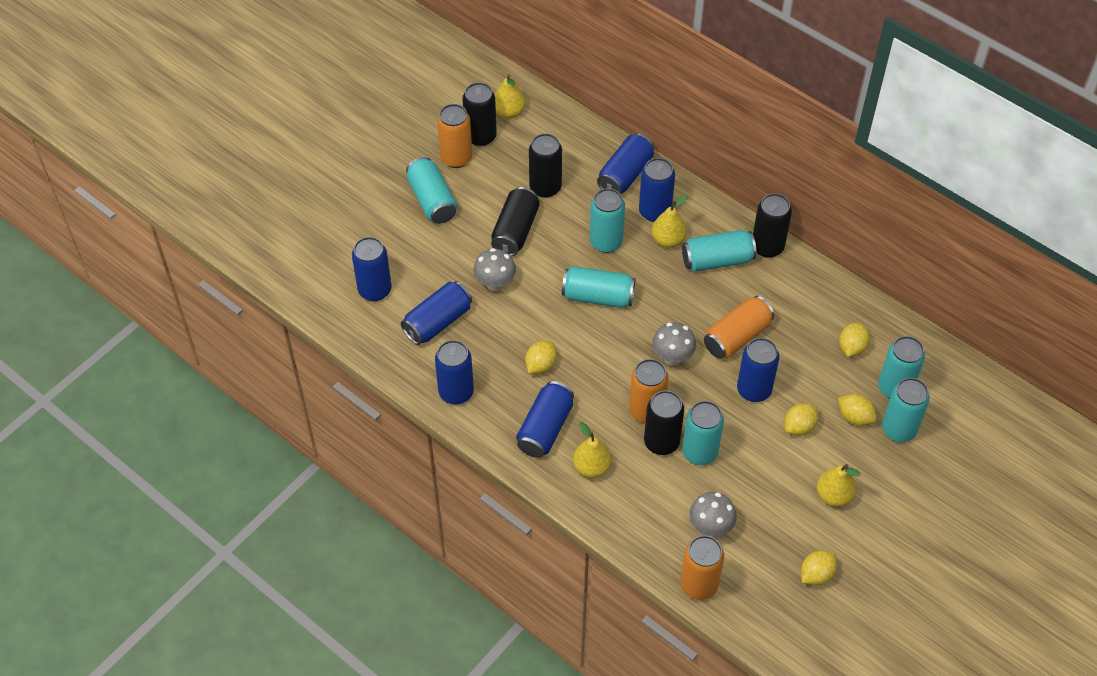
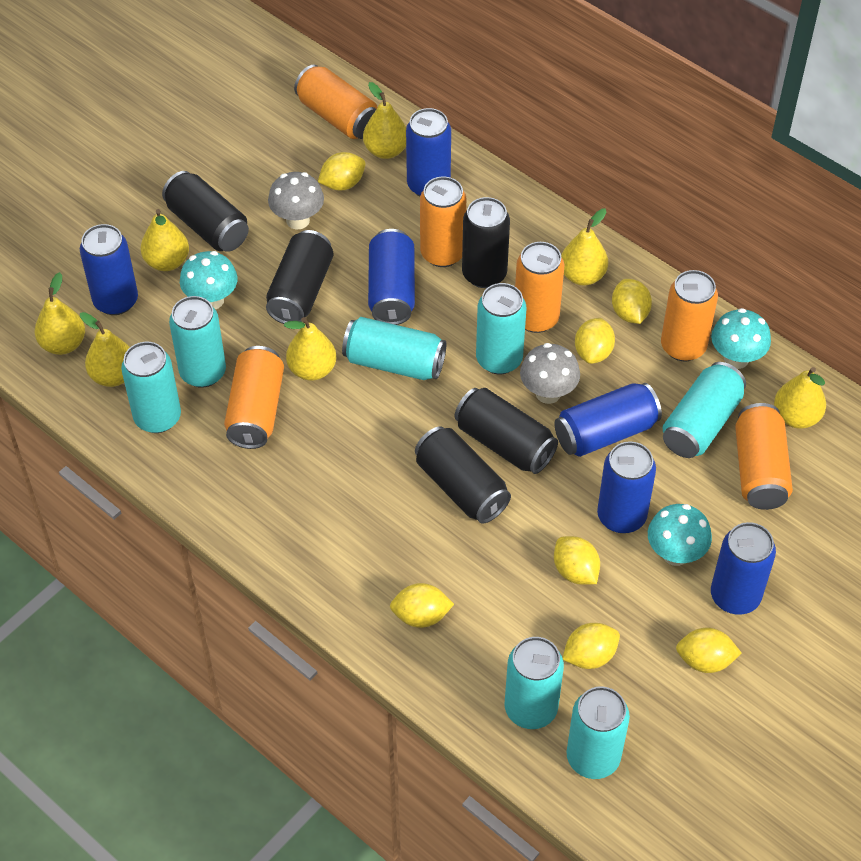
blue can: [352,237,391,301] [401,281,472,345] [435,340,474,405] [516,381,574,458] [597,133,654,194] [639,158,675,222] [737,338,779,402] = 7 -> [80,224,138,315] [368,229,415,325] [406,108,451,196] [554,383,662,457] [597,441,656,533] [711,522,776,615] = 6
grey mushroom: [473,248,516,291] [652,322,696,365] [689,492,736,537] = 3 -> [268,172,324,230] [520,343,580,404] = 2
orange can: [437,104,472,168] [629,359,668,423] [680,535,724,600] [704,296,774,359] = 4 -> [224,346,284,449] [294,65,377,139] [420,177,466,267] [515,242,564,333] [661,270,718,362] [735,403,793,510] = 6
turquoise mushroom: none = 0 -> [180,251,238,309] [648,504,712,566] [711,308,771,369] = 3
yellow lemon: [525,341,557,374] [784,403,818,436] [801,551,837,585] [838,394,877,426] [839,323,870,357] = 5 -> [318,152,366,190] [390,583,454,628] [554,536,600,585] [563,623,620,669] [575,318,615,364] [612,279,652,324] [676,628,742,673] = 7
yellow pear: [494,74,526,118] [573,422,612,478] [652,195,687,248] [816,464,861,507] = 4 -> [35,272,85,355] [80,312,130,387] [141,209,189,271] [284,317,337,381] [363,82,406,159] [561,209,608,285] [774,367,826,429] = 7

